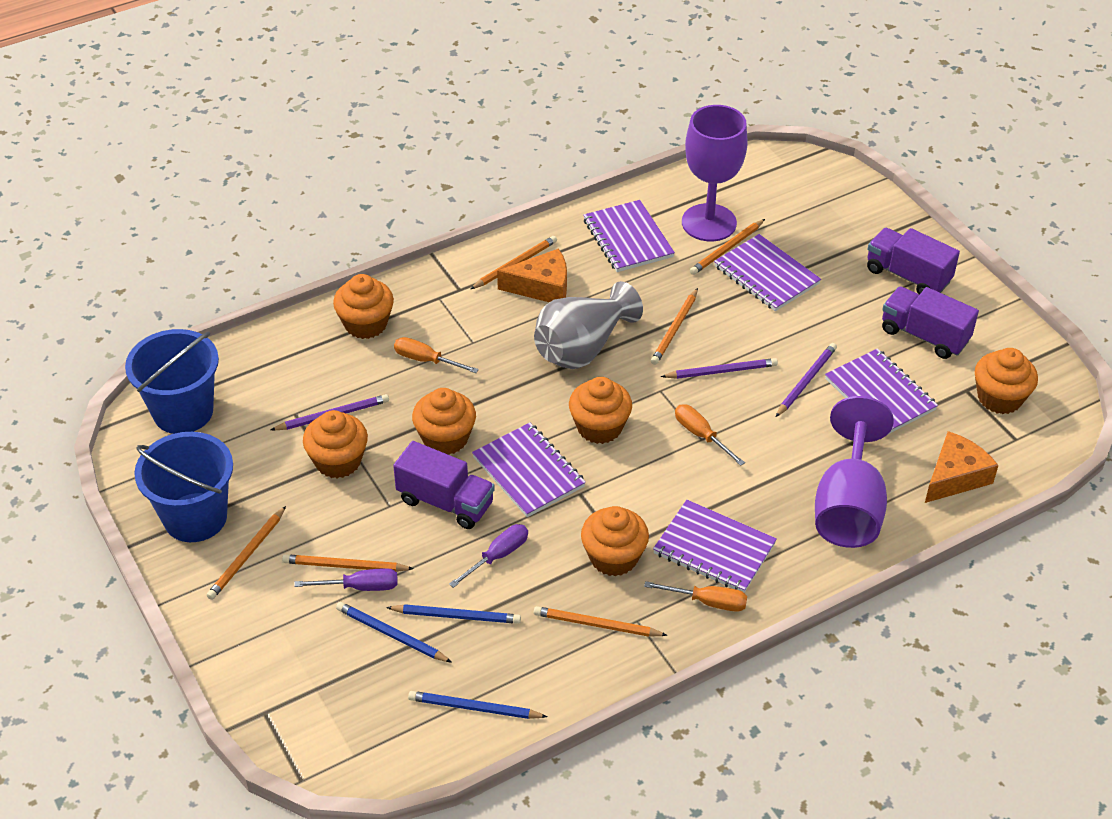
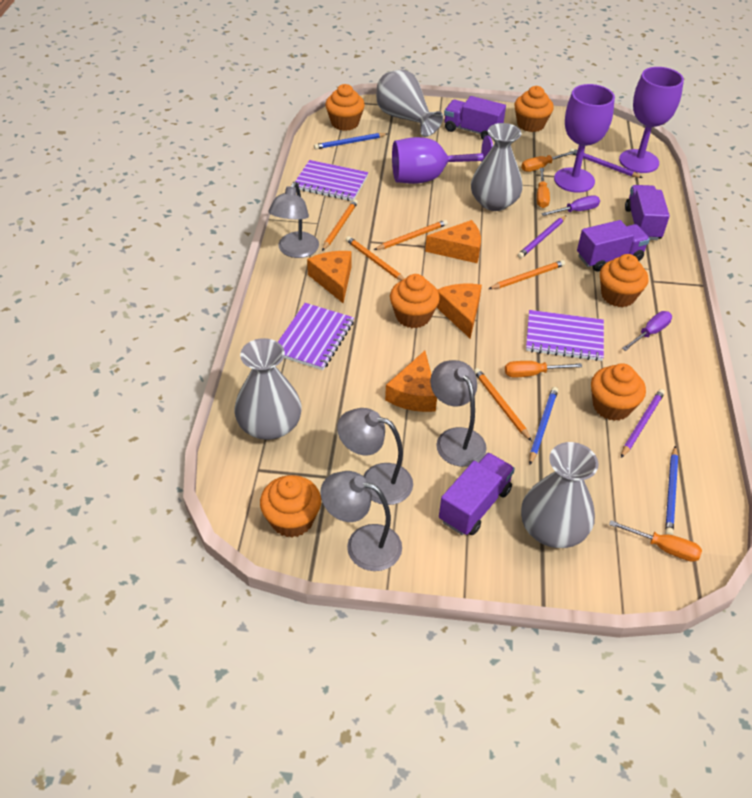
blue bucket: [125,329,219,434] [134,432,233,542] = 2 -> none = 0
grey lamp: none = 0 -> [268,182,319,258] [320,471,402,571] [337,408,413,505] [430,360,487,467] = 4
grey vase: [534,281,643,369] = 1 -> [234,338,302,440] [376,70,443,137] [471,123,523,211] [521,442,598,548] = 4
orange cheese: [497,248,567,302] [925,431,999,503] = 2 -> [307,251,352,303] [385,351,437,412] [425,220,481,263] [436,284,482,339] = 4
orange pencil: [206,506,286,600] [282,554,414,572] [471,236,557,289] [534,606,667,637] [651,288,698,365] [690,219,765,275] = 6 -> [322,199,358,251] [346,236,405,281] [374,220,448,250] [474,368,532,441] [489,260,565,289] = 5
orange screwdriver: [394,337,479,373] [644,581,747,612] [675,404,745,466] = 3 -> [505,361,582,377] [521,151,574,172] [537,168,550,208] [609,520,702,562] = 4
purple goblet: [682,105,748,241] [815,396,894,548] = 2 -> [392,135,493,184] [554,84,615,193] [619,67,684,173] = 3
purple notebook: [472,422,586,517] [583,200,675,272] [653,500,777,593] [714,234,821,311] [825,348,938,434] = 5 -> [278,303,354,370] [295,160,368,201] [526,310,604,361] = 3
purple truck: [393,441,495,529] [867,228,960,295] [882,287,979,359] = 3 -> [439,453,515,535] [444,96,506,140] [577,220,650,272] [625,185,670,240] = 4

